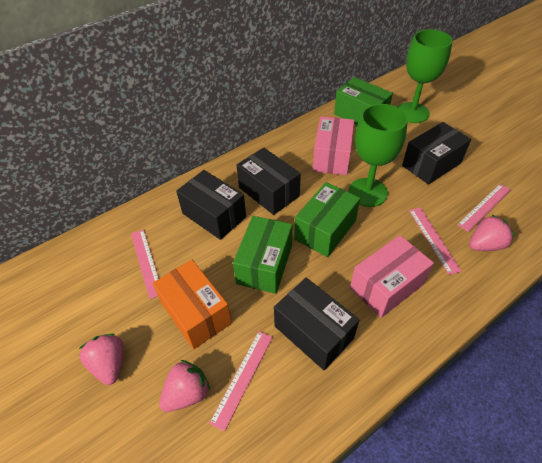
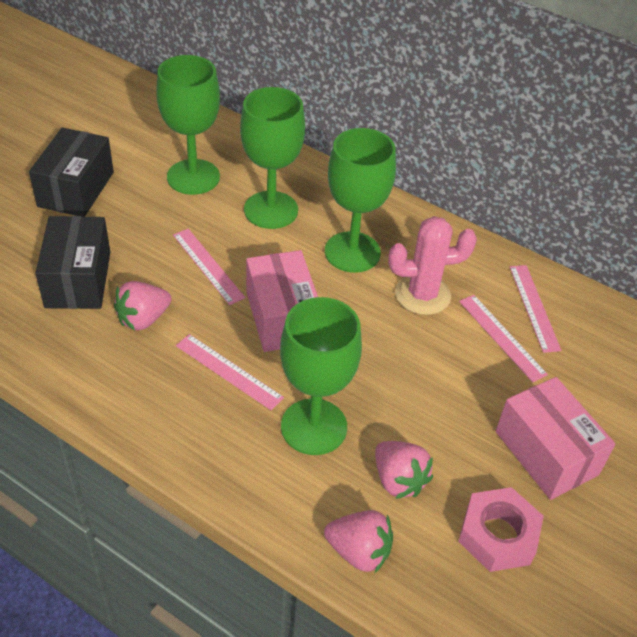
black box: [176,170,246,240] [236,148,301,215] [274,278,359,370] [402,122,471,185] = 4 -> [29,127,114,217] [35,216,110,309] = 2
green box: [233,216,292,294] [294,182,360,257] [334,77,393,125] = 3 -> none = 0
green goblet: [348,104,408,207] [398,29,453,123] = 2 -> [156,55,220,195] [240,87,305,229] [280,297,362,455] [325,128,396,273] = 4
orange box: [153,260,232,349] = 1 -> none = 0
pink cactus: none = 0 -> [388,216,477,315] = 1
pink nut: none = 0 -> [458,487,544,572] = 1

